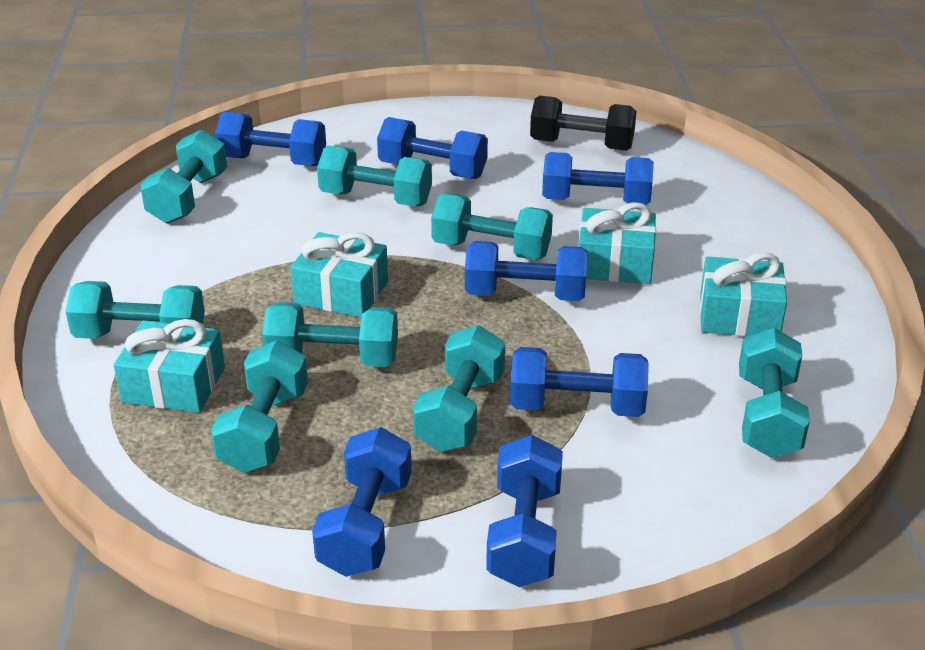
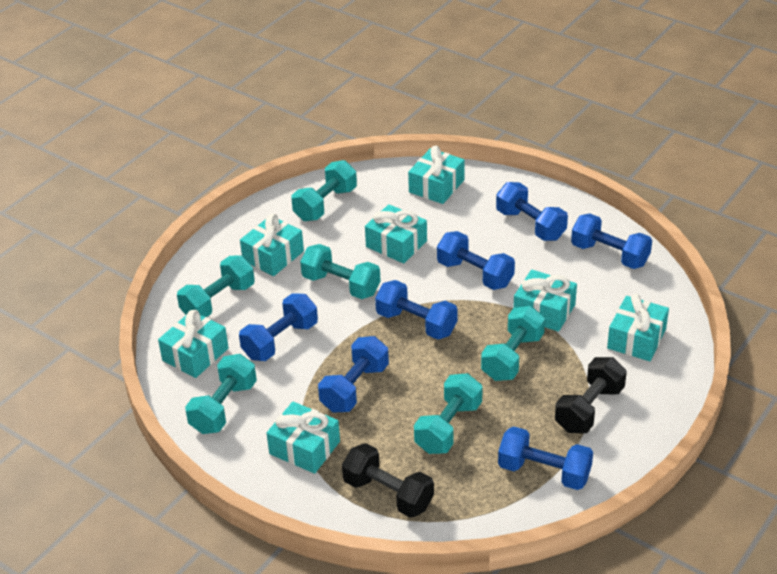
black dumbbell: [530,96,636,151] = 1 -> [342,443,434,518] [555,357,627,433] = 2
turquoise dumbbell: [66,281,205,339] [140,130,227,224] [211,340,308,473] [262,302,398,367] [317,145,432,206] [413,325,505,452] [431,194,553,260] [739,328,810,458] = 8 -> [177,256,255,317] [185,354,257,434] [291,160,357,221] [300,244,381,299] [414,373,483,454] [481,306,545,381] = 6
turquoise gift: [114,319,225,413] [290,232,388,318] [579,202,656,284] [700,252,787,337] = 4 -> [158,310,229,378] [240,214,304,276] [267,402,340,474] [365,204,427,263] [408,146,465,204] [513,269,577,332] [607,294,669,361] = 7

